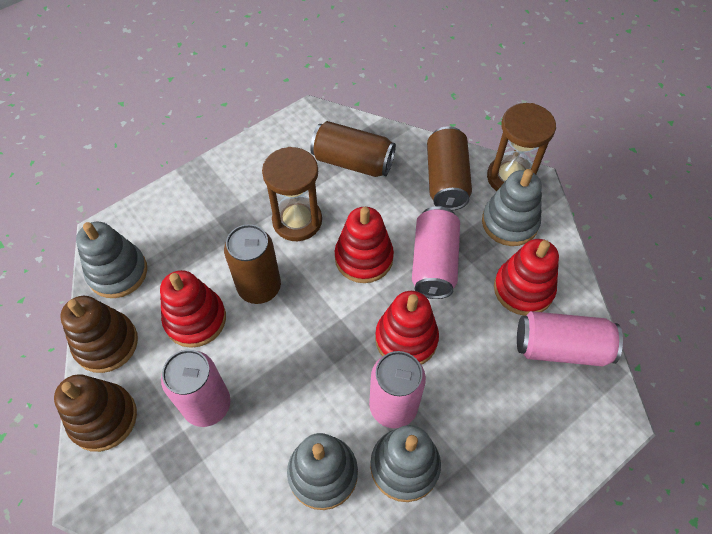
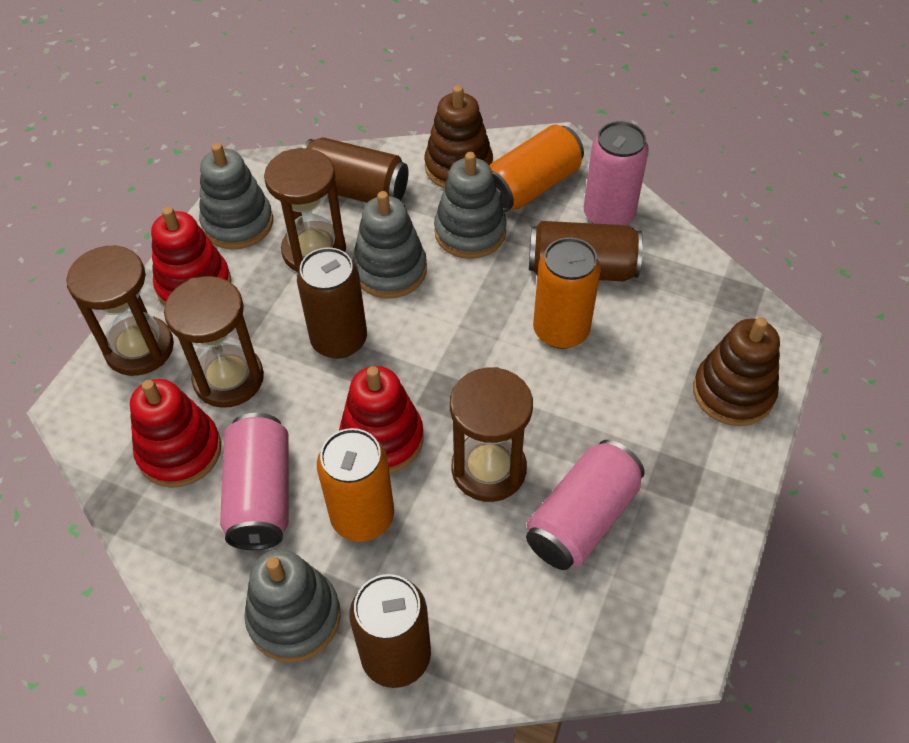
brown can: [224,224,281,304] [310,121,396,177] [427,126,472,211] = 3 -> [297,247,367,359] [302,137,409,203] [349,574,431,688] [529,221,643,281] = 4
brown hourglass: [262,147,322,241] [487,103,556,191] = 2 -> [66,245,174,376] [164,276,264,408] [264,148,346,273] [450,367,533,502] = 4
orange can: none = 0 -> [317,428,394,542] [489,124,584,212] [533,237,601,349] = 3
pink can: [161,350,230,427] [369,351,426,428] [412,206,460,299] [517,311,623,366] = 4 -> [220,413,289,550] [526,440,645,570] [584,121,649,225] = 3
red stacking toy: [160,270,226,348] [335,207,394,283] [375,291,439,365] [494,239,559,316] = 4 -> [130,379,221,488] [151,207,231,306] [339,366,424,473] = 3

